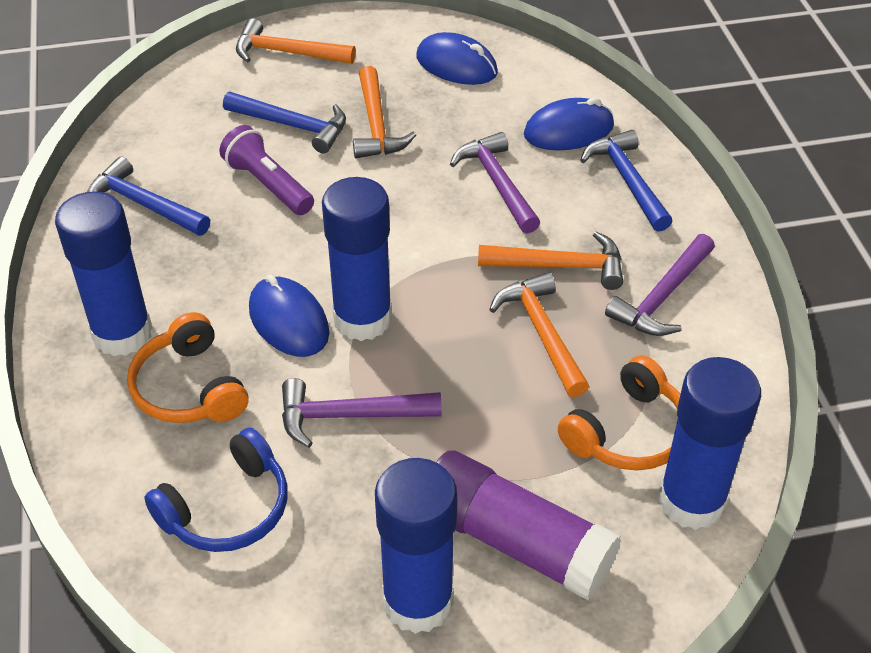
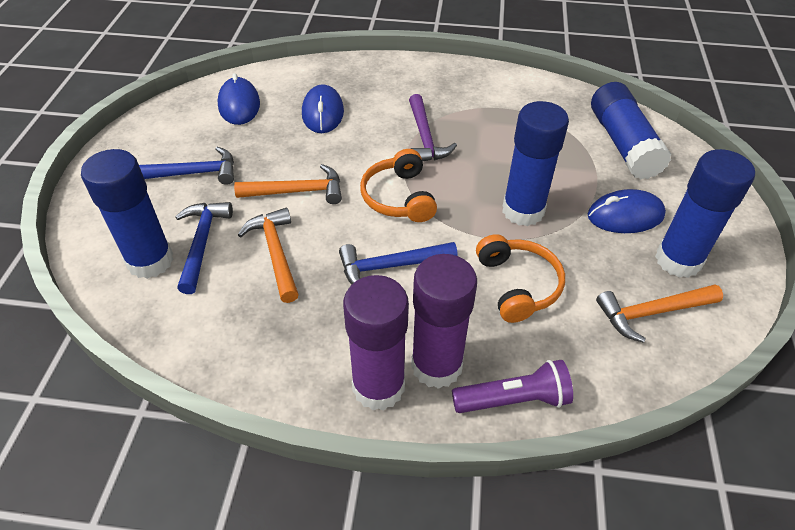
blue headphones: [144,428,288,552] = 1 -> none = 0
orange hammer: [236,18,356,64] [353,66,416,158] [478,231,623,290] [489,272,589,397] = 4 -> [234,164,342,204] [238,208,299,303] [596,284,723,343] = 3
purple glue stick: [436,450,621,600] = 1 -> [343,275,409,411] [411,254,477,389] = 2
purple hammer: [282,378,442,447] [450,132,540,233] [605,234,715,336] = 3 -> [409,94,457,161] = 1

